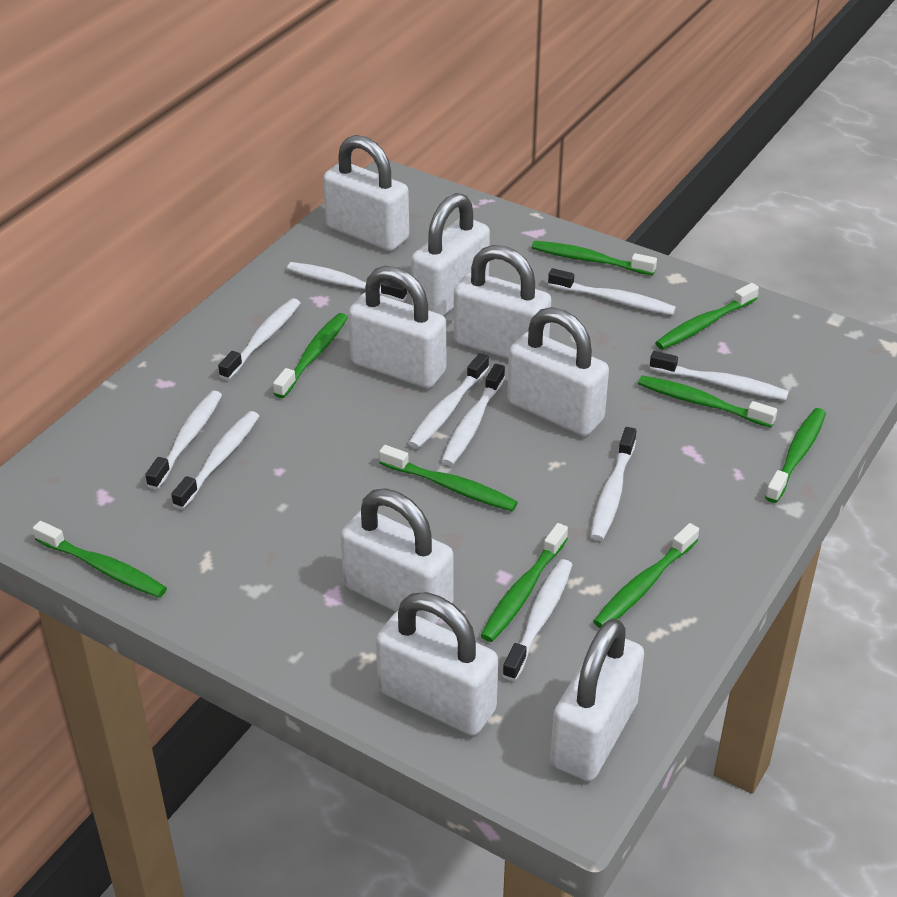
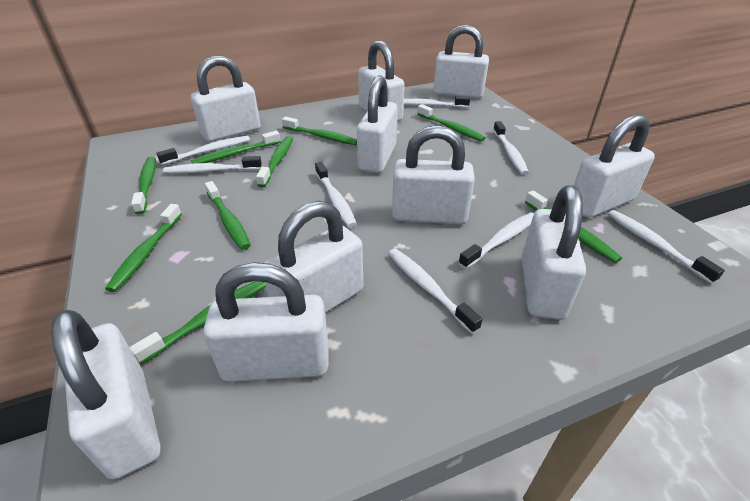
white padlock: [323,135,409,251] [340,489,454,624] [348,266,446,388] [376,592,498,736] [411,193,490,316] [454,245,551,359] [507,307,609,436] [550,618,644,781] = 8 -> [51,310,160,480] [191,56,261,142] [203,262,329,382] [265,201,363,313] [357,75,397,173] [358,40,405,122] [392,125,475,224] [433,25,489,99] [522,185,586,320] [573,114,655,218] = 10
white toothbrush: [145,391,222,490] [171,411,259,509] [218,298,300,380] [287,262,407,302] [408,353,489,449] [441,364,505,466] [502,559,572,681] [548,268,676,315] [590,427,637,541] [650,351,789,400] = 10 -> [157,136,250,165] [163,156,262,174] [315,162,357,228] [388,249,482,334] [404,96,470,108] [458,212,534,269] [493,121,529,175] [608,210,725,284] = 8

